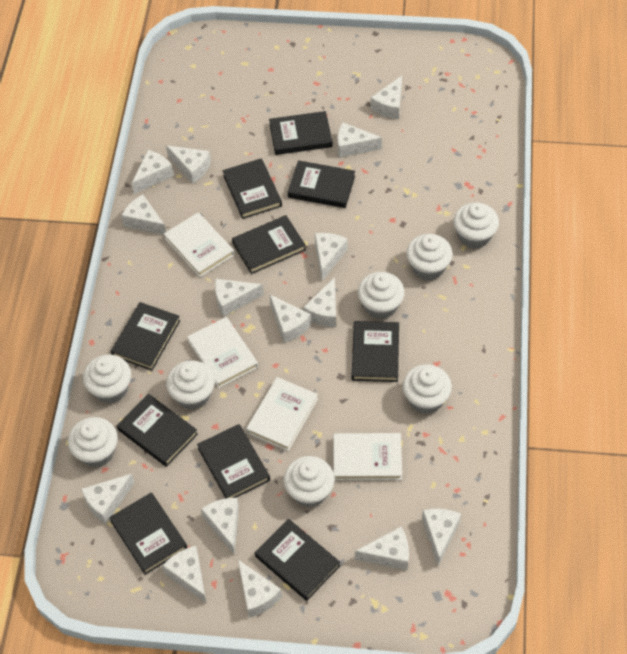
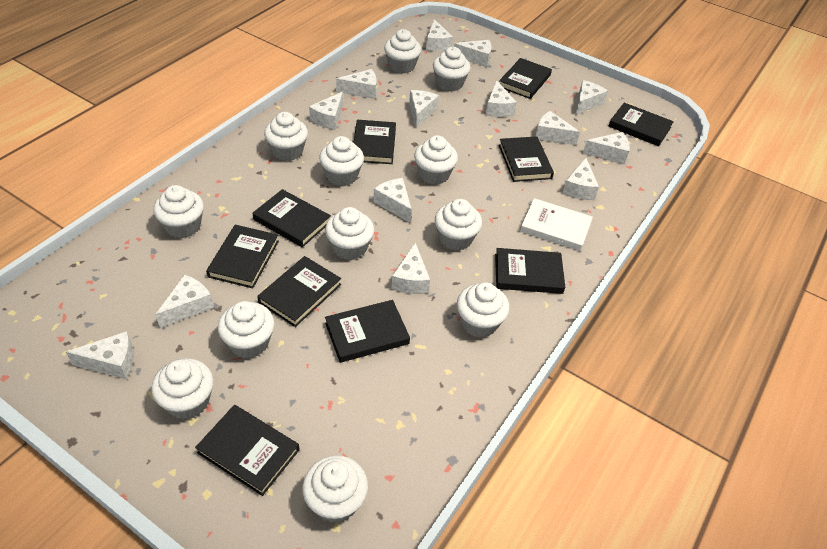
white book: [164,212,234,277] [187,317,258,388] [246,377,318,451] [334,433,402,481] = 4 -> [520,198,593,251] = 1
white cheese: [81,474,135,524] [121,194,166,235] [131,150,174,194] [162,546,207,604] [166,145,211,184] [201,498,239,555] [215,279,264,317] [238,560,282,617] [269,294,311,343] [303,277,336,327] [315,233,348,281] [337,122,382,158] [355,527,409,570] [371,76,402,119] [422,509,461,566] = 15 -> [66,331,134,379] [155,275,214,328] [309,92,343,130] [336,69,377,99] [374,178,412,223] [392,243,430,294] [409,90,439,128] [426,19,453,51] [454,40,491,67] [486,80,517,117] [535,111,580,145] [562,158,599,200] [575,80,608,115] [583,132,630,164] = 14
white cupcake: [68,417,118,467] [83,355,131,404] [166,360,215,410] [284,456,334,507] [358,272,405,320] [403,364,452,414] [407,234,453,281] [454,202,499,249] = 8 -> [151,358,213,419] [153,185,204,238] [218,301,275,358] [264,112,308,161] [302,455,368,523] [319,136,364,186] [325,207,374,260] [384,29,421,74] [414,135,458,185] [433,47,471,92] [435,199,482,251] [457,282,509,337] = 12

